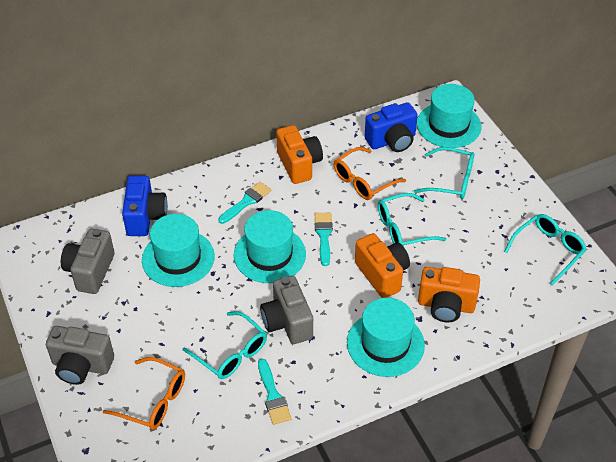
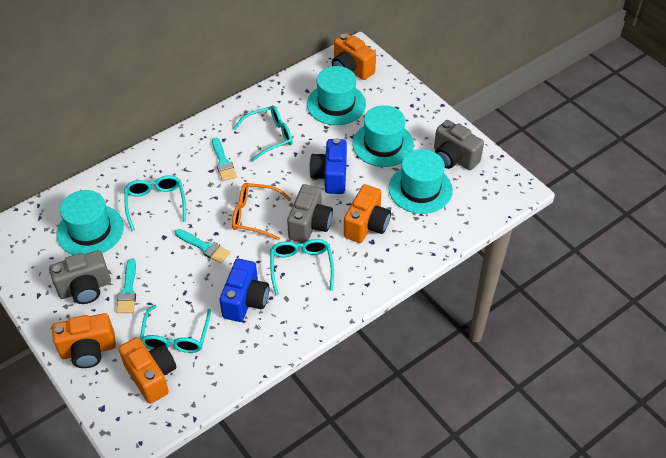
orange camera: [276,125,323,184] [355,233,410,298] [418,267,480,323] = 3 -> [52,313,116,368] [119,337,176,404] [332,33,376,80] [344,184,391,243] = 4
orange glasses: [103,357,185,430] [334,147,406,200] = 2 -> [232,183,291,240] = 1

